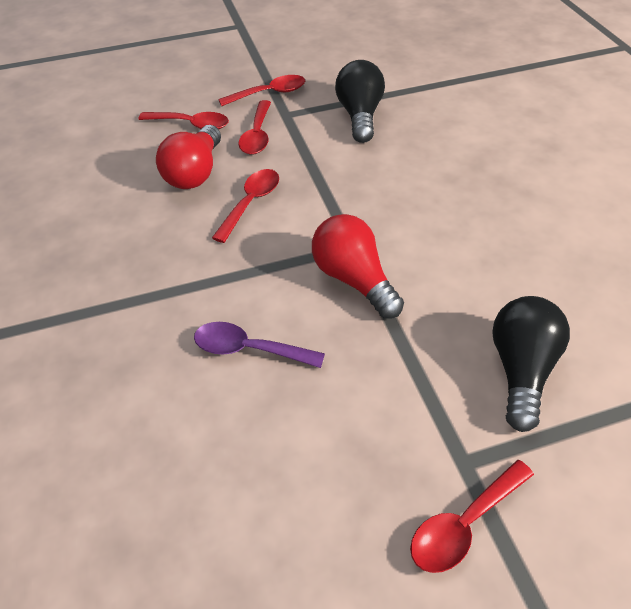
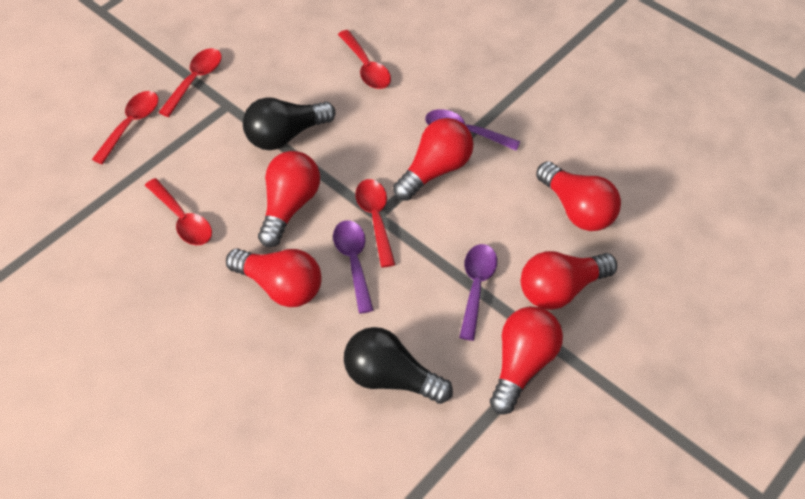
purple spoon: [194,322,325,368] = 1 -> [333,220,373,314] [425,109,520,151] [459,244,497,341] = 3
red light bulb: [156,125,221,189] [312,214,404,319] = 2 -> [226,248,322,307] [258,151,320,247] [393,118,473,201] [490,306,563,415] [521,251,617,310] [536,161,621,231] = 6

